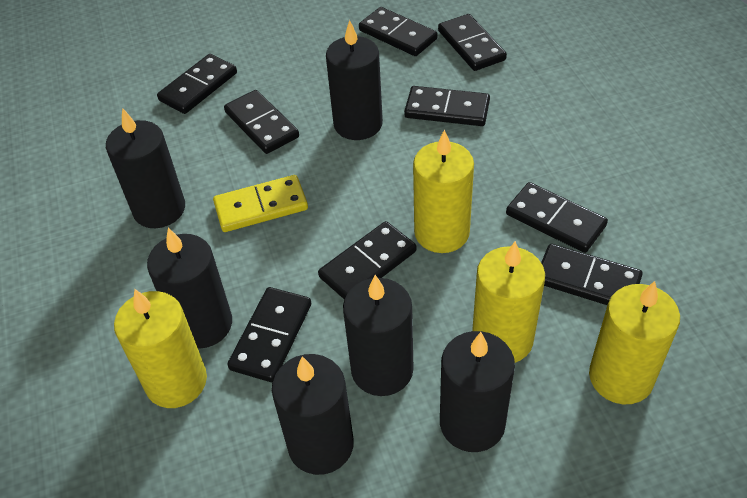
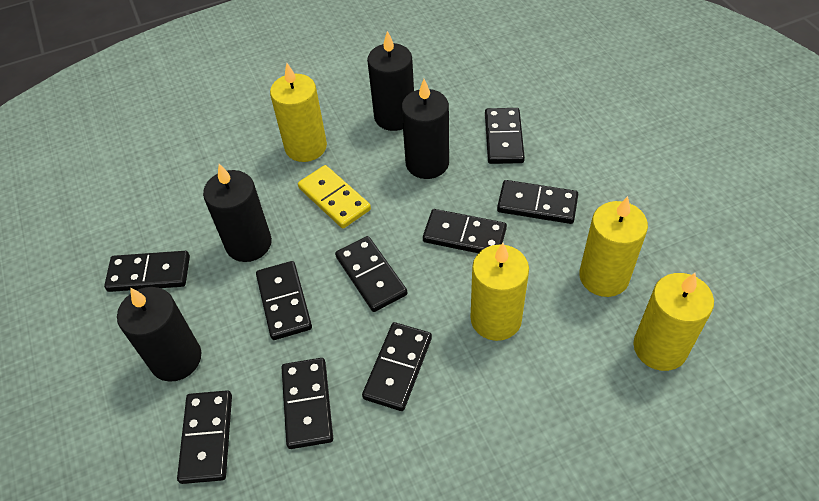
black candle: [106,108,185,228] [147,228,232,349] [272,354,354,475] [326,20,383,140] [343,275,414,396] [440,331,515,452] = 6 -> [117,287,202,382] [203,164,272,262] [367,31,414,131] [401,79,449,179] = 4

